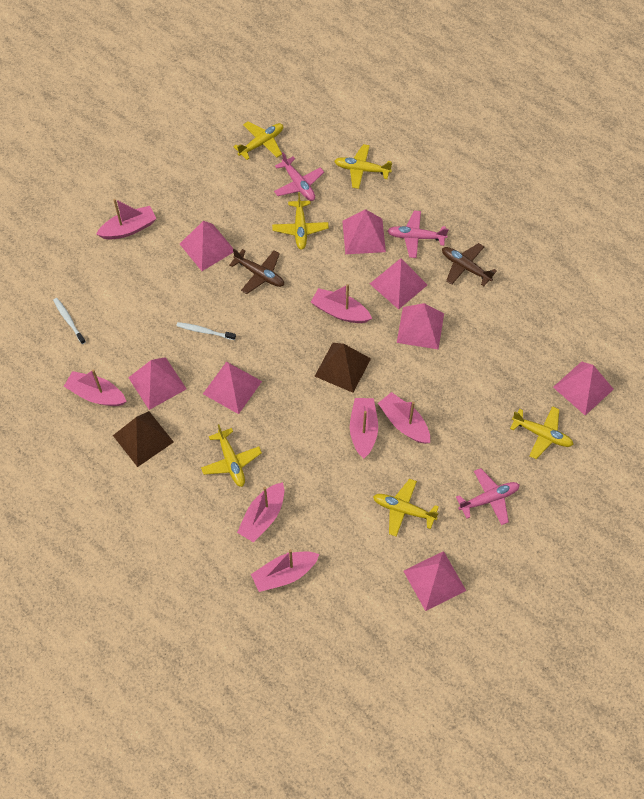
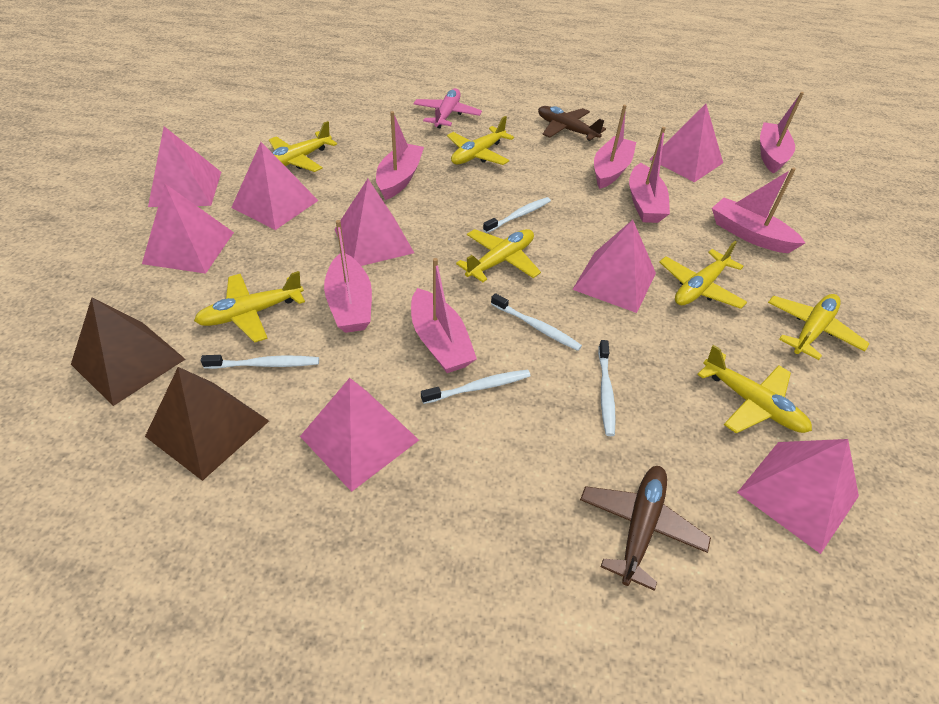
pink plane: [274,152,324,201] [387,211,449,258] [456,468,519,525] = 3 -> [413,88,482,128] = 1
white toothbrush: [53,298,86,344] [176,322,236,340] = 2 -> [201,355,319,369] [421,370,531,404] [483,197,551,233] [491,293,582,351] [598,340,616,436] = 5
yellow plane: [201,424,262,487] [233,121,283,160] [272,192,329,250] [334,144,392,189] [373,479,439,537] [510,406,573,459] = 6 -> [194,271,305,343] [269,121,337,172] [447,116,514,165] [456,229,541,282] [659,241,747,309] [697,345,812,433] [768,294,870,360] = 7

